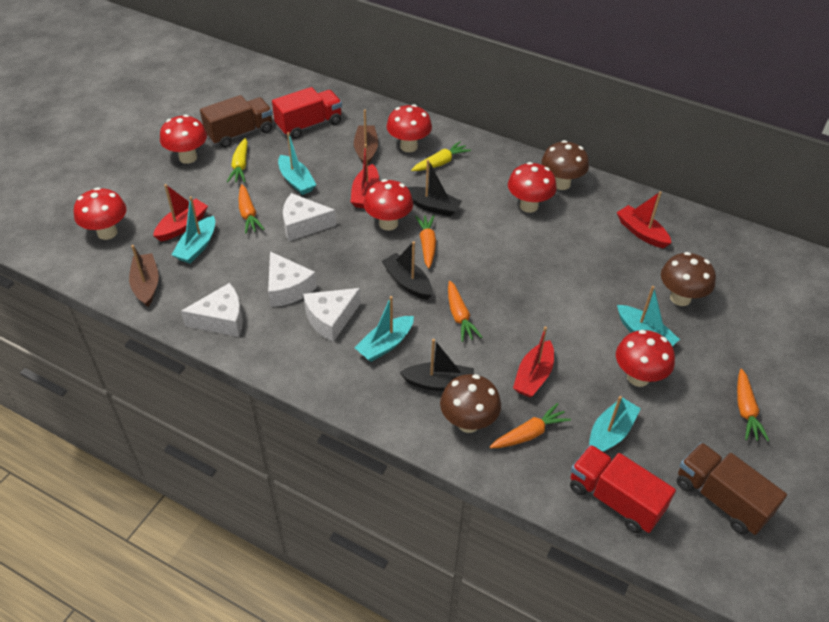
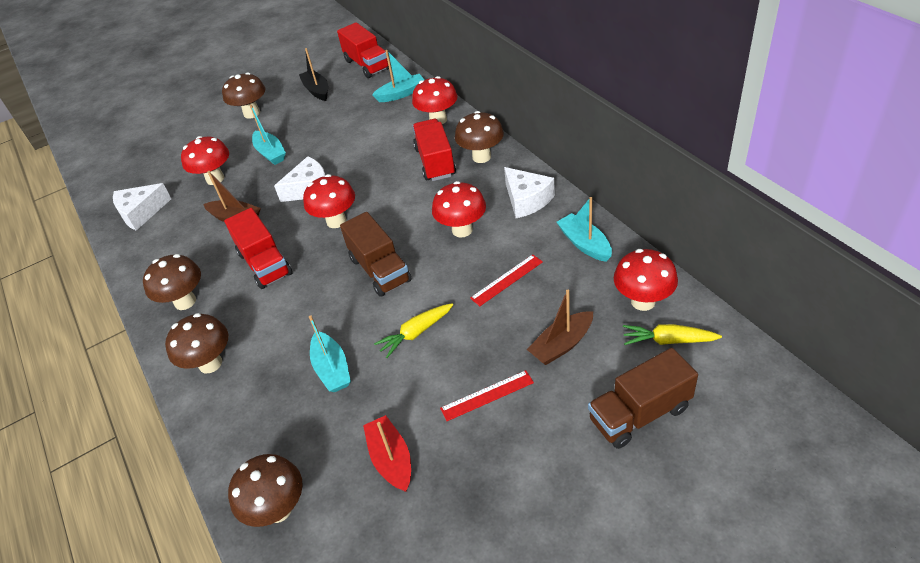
black boat: [382,242,432,300] [399,339,474,391] [407,159,462,217] = 3 -> [299,48,328,101] = 1
brown mushroom: [440,374,501,433] [541,140,589,190] [661,252,716,306] = 3 -> [143,254,201,310] [165,313,228,373] [222,72,265,119] [228,454,303,527] [455,111,504,163] = 5
orange carrot: [238,184,264,234] [415,215,436,269] [448,281,482,342] [490,403,571,448] [737,369,769,441] = 5 -> none = 0
red boat: [153,184,208,241] [351,144,379,208] [513,326,554,397] [617,191,671,248] = 4 -> [363,415,411,492] = 1
red mushroom: [74,187,126,240] [160,115,207,164] [363,179,413,231] [386,104,432,152] [508,162,557,213] [616,330,675,387] = 6 -> [181,136,229,185] [303,174,355,228] [412,76,458,124] [432,181,486,238] [614,249,678,311] = 5
red ruler: none = 0 -> [440,370,534,421] [470,254,543,306] = 2
red truck: [272,87,342,139] [570,445,676,533] = 2 -> [224,208,292,289] [337,22,389,78] [413,119,456,181] = 3
turquoise boat: [171,197,215,263] [278,132,316,195] [355,296,414,362] [589,396,641,452] [617,286,680,346] = 5 -> [250,104,286,165] [309,315,351,392] [372,50,425,102] [557,197,612,262] = 4
white cheese: [181,283,243,337] [268,251,317,307] [283,193,336,242] [303,288,361,342] = 4 -> [113,183,171,231] [274,156,325,202] [504,167,555,218] = 3

